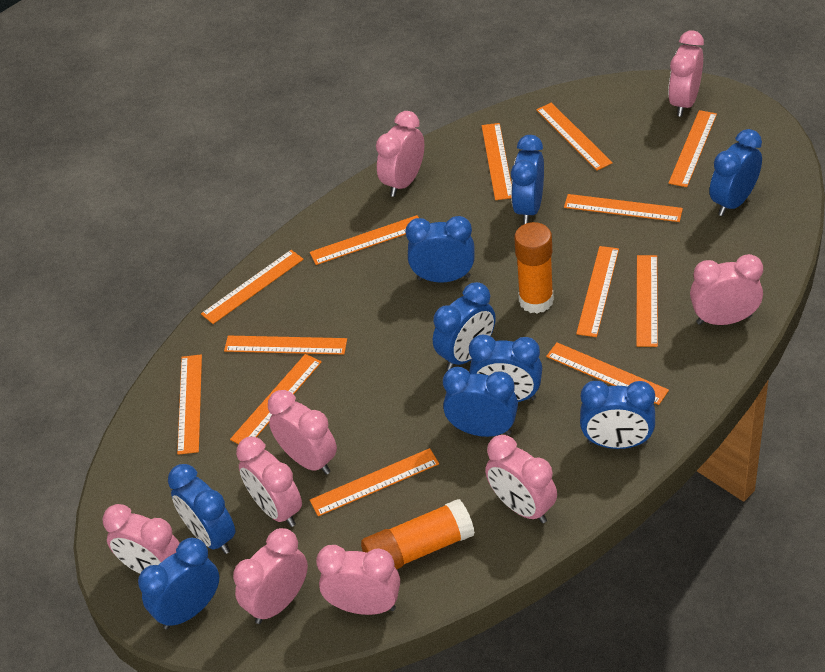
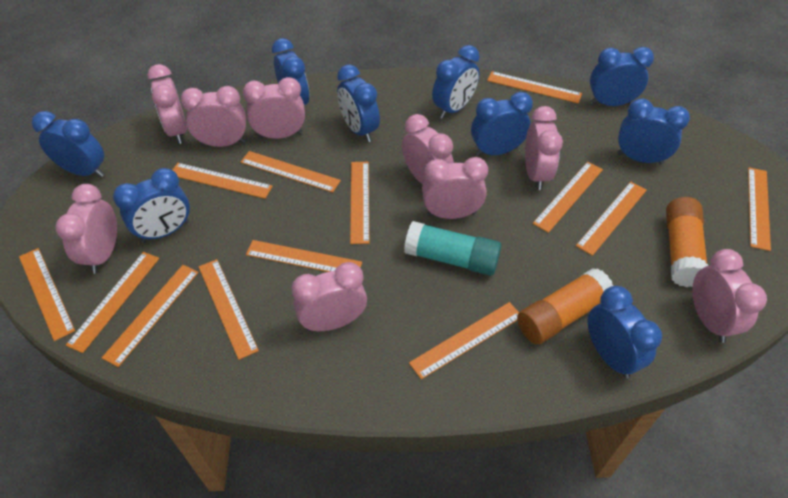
turquoise glue stick: none = 0 -> [404,221,501,276] = 1

